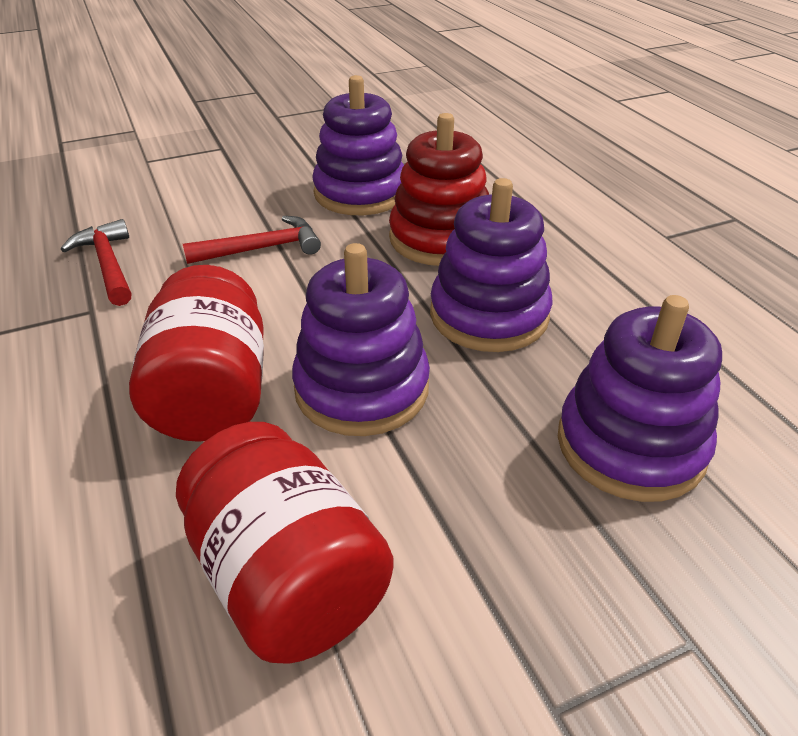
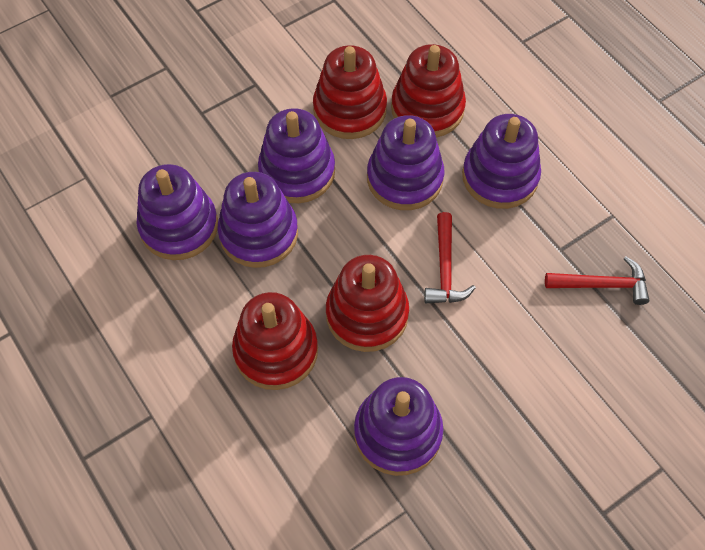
purple stacking toy: [292,243,430,436] [312,75,404,215] [430,178,553,352] [558,295,722,502] = 4 -> [136,164,218,260] [218,172,298,268] [258,108,335,203] [354,377,443,476] [367,115,445,210] [462,114,541,209] = 6
red jar: [129,265,264,442] [176,422,394,664] = 2 -> none = 0
red stacking toy: [389,113,489,266] = 1 -> [232,292,318,390] [313,45,387,139] [326,255,409,352] [391,44,466,138] = 4

